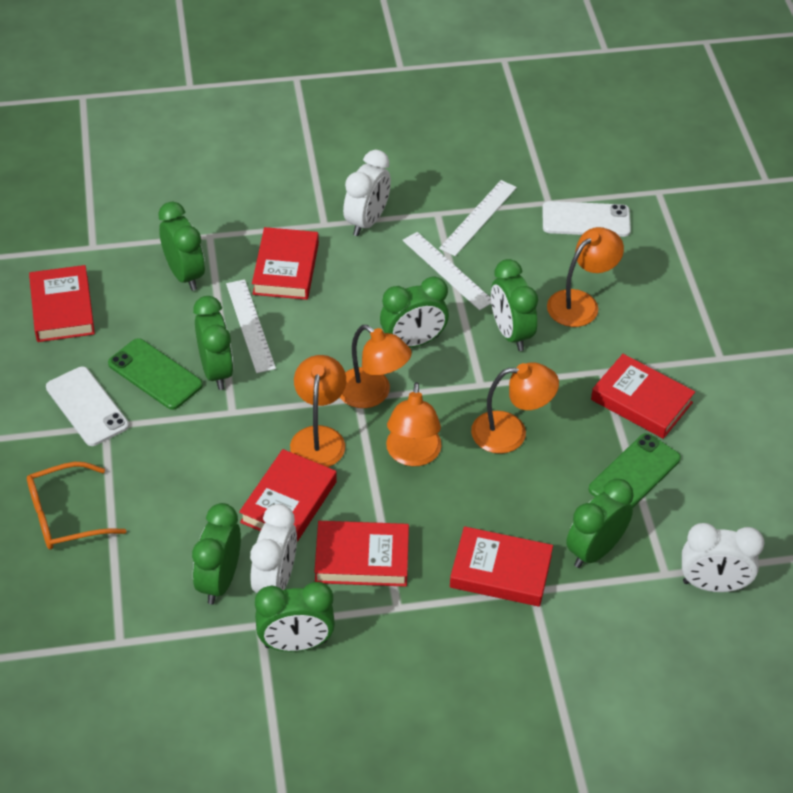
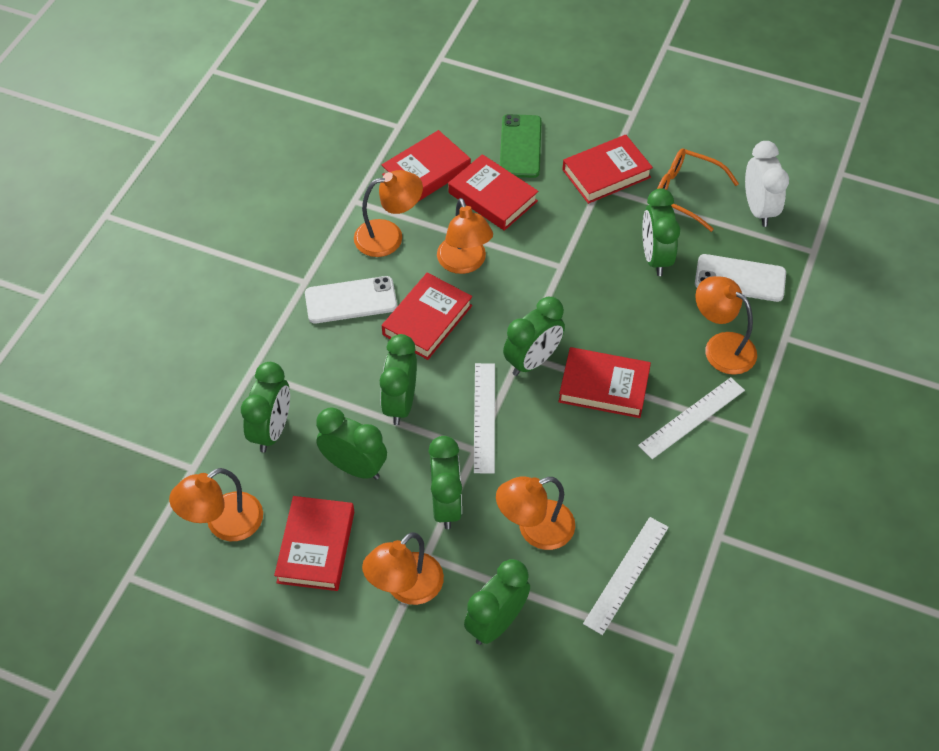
green phone: [108,338,203,410] [589,433,681,509] = 2 -> [500,114,542,178] = 1
orange lamp: [290,355,346,467] [340,325,412,408] [386,382,442,466] [471,362,559,454] [547,227,624,327] = 5 -> [169,468,263,541] [354,170,423,257] [362,532,444,605] [437,198,493,274] [496,476,575,550] [696,276,757,375] = 6
white clock: [250,504,297,593] [343,150,391,236] [682,523,765,592] = 3 -> [745,141,789,227] = 1

